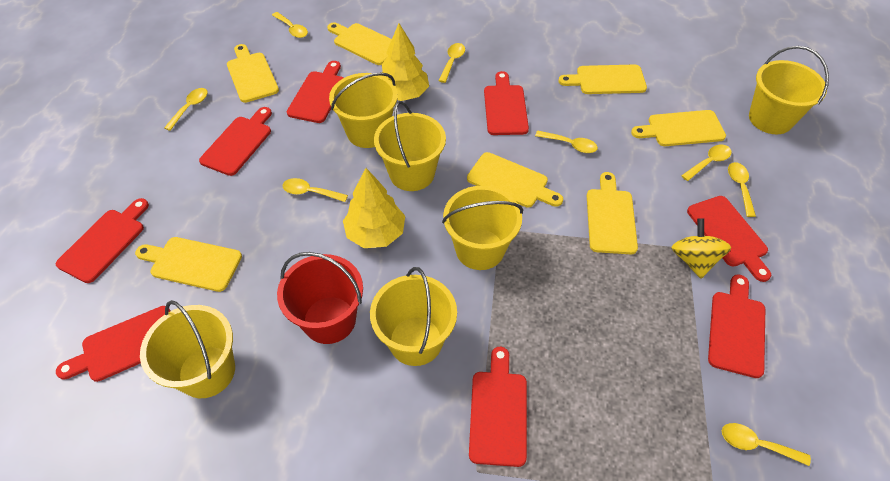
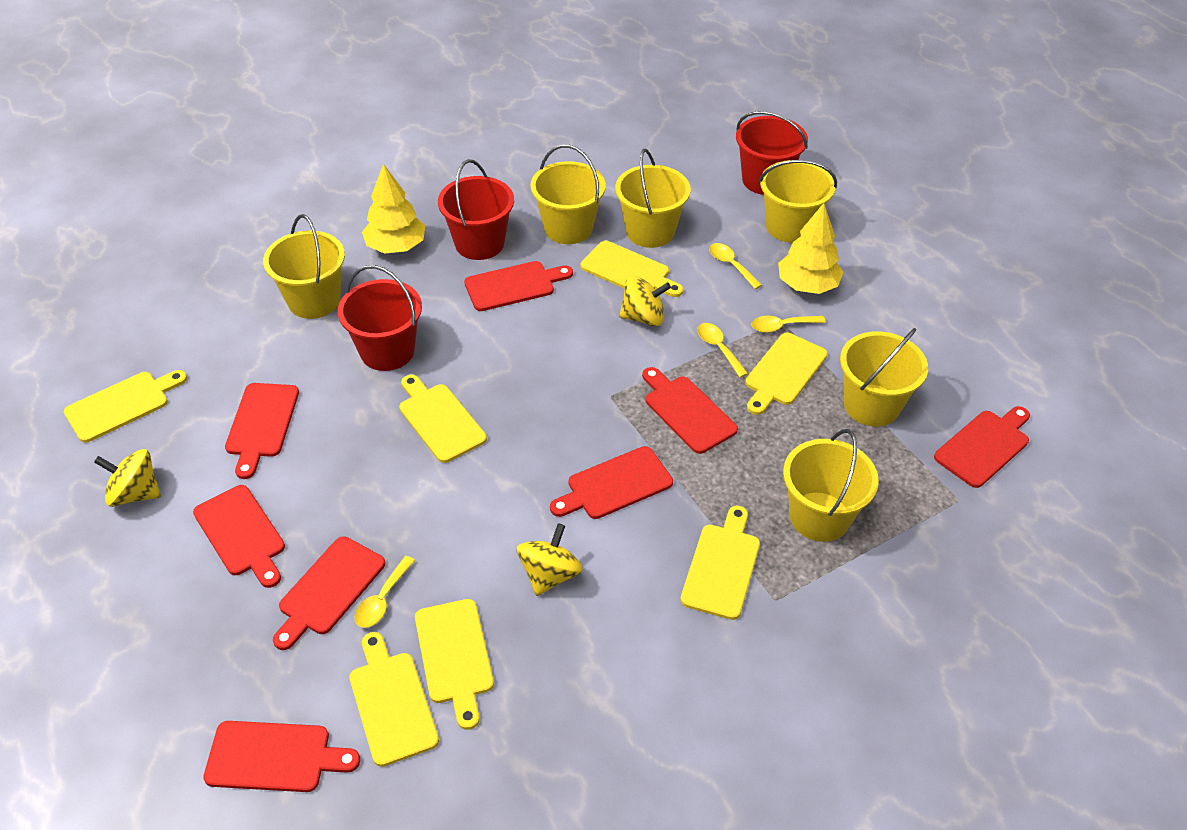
red bucket: [277,252,363,344] = 1 -> [338,265,422,371] [438,159,514,260] [736,111,808,195] = 3
yellow spinning top: [671,218,731,279] = 1 -> [94,449,161,507] [517,523,583,596] [619,275,671,326] = 3
yellow spoon: [164,88,208,131] [272,12,308,38] [283,178,348,202] [438,43,465,83] [535,130,598,153] [681,145,732,181] [722,423,811,466] [728,162,756,217] = 8 -> [355,556,415,628] [697,323,748,378] [709,243,762,289] [751,315,826,333] = 4

